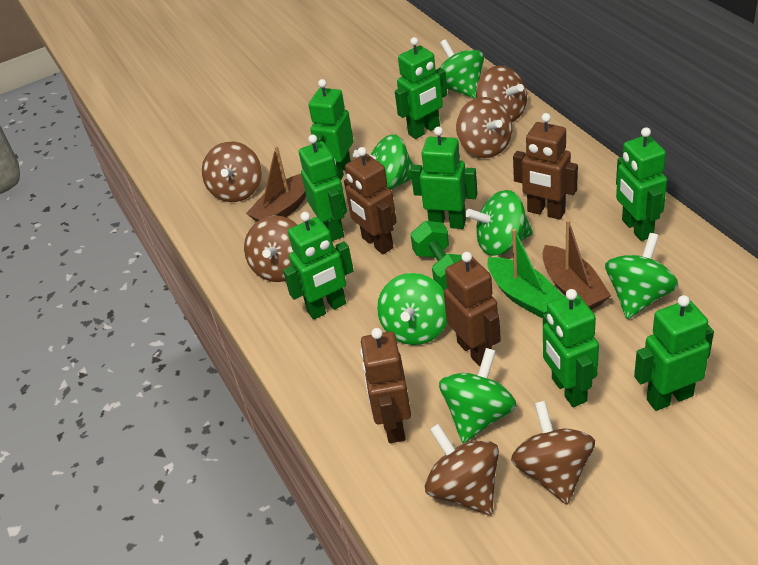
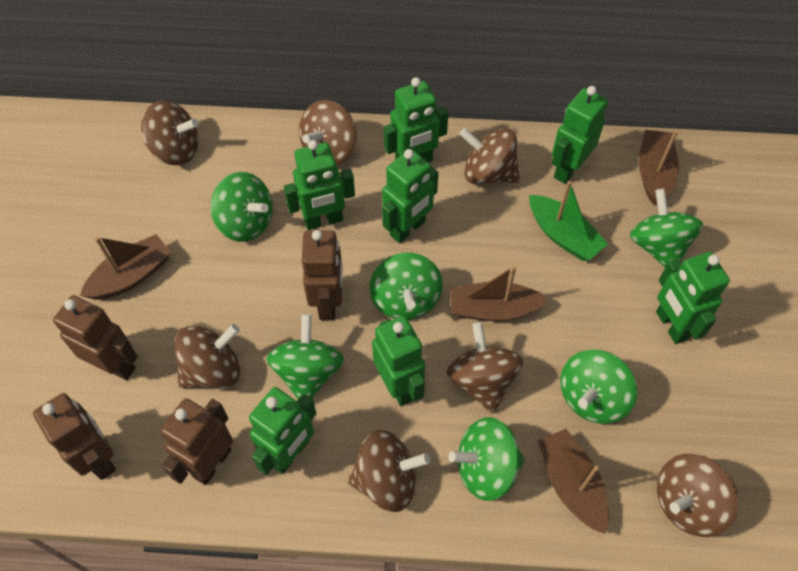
brown boat: [246,146,306,222] [542,219,611,310] = 2 -> [80,234,171,300] [450,265,548,321] [538,429,609,534] [638,130,679,205] = 4
brown spinning top: [202,141,262,202] [244,216,298,282] [425,423,499,515] [456,97,512,158] [476,66,527,122] [511,401,595,505] = 6 -> [141,101,199,165] [174,324,240,389] [299,100,357,165] [348,430,430,512] [446,322,523,413] [459,128,520,184] [657,454,739,537] = 7
green dumbbell: [410,221,462,290] = 1 -> none = 0
green robot: [283,212,354,320] [299,135,347,241] [309,79,354,180] [395,37,447,139] [411,127,478,229] [543,289,599,407] [616,127,667,241] [634,295,714,411] = 8 -> [249,387,316,475] [284,140,355,230] [372,316,425,406] [382,149,439,243] [384,77,449,162] [552,86,608,184] [656,252,730,344] = 7

